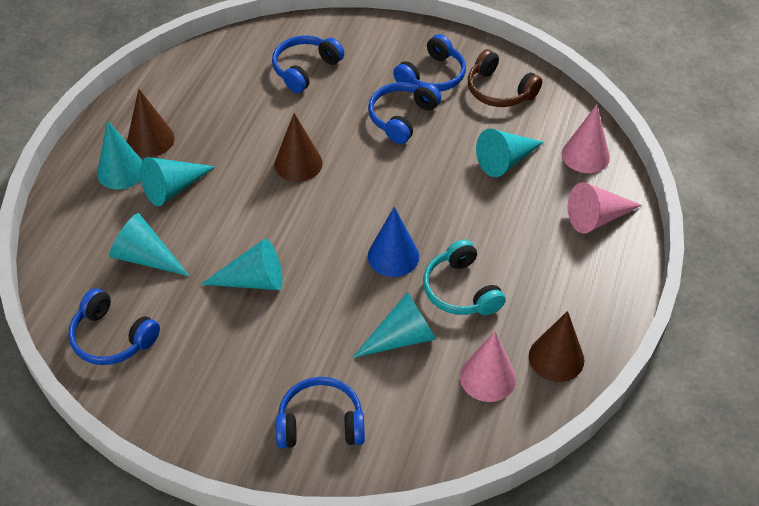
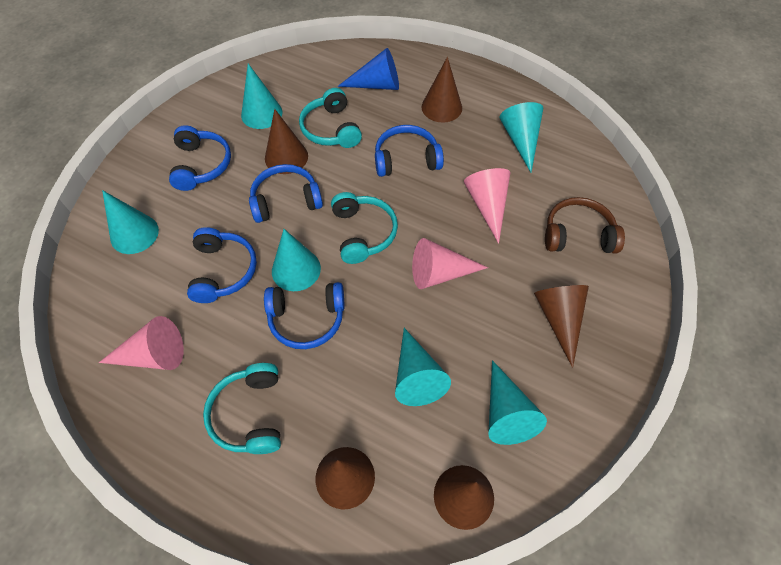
brown cone: [127,89,175,157] [274,113,323,182] [529,311,584,382] = 3 -> [265,109,308,174] [316,447,375,509] [422,57,462,123] [434,465,494,530] [534,285,589,368] = 5
turquoise headphones: [423,239,506,315] = 1 -> [203,363,281,454] [299,88,362,148] [331,192,398,264] = 3

